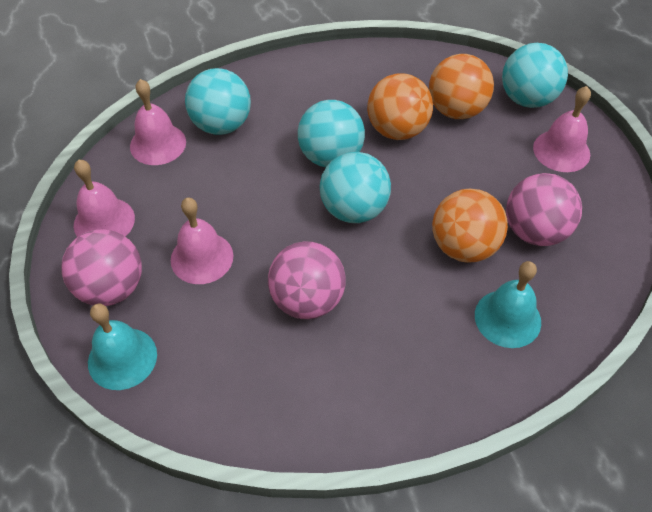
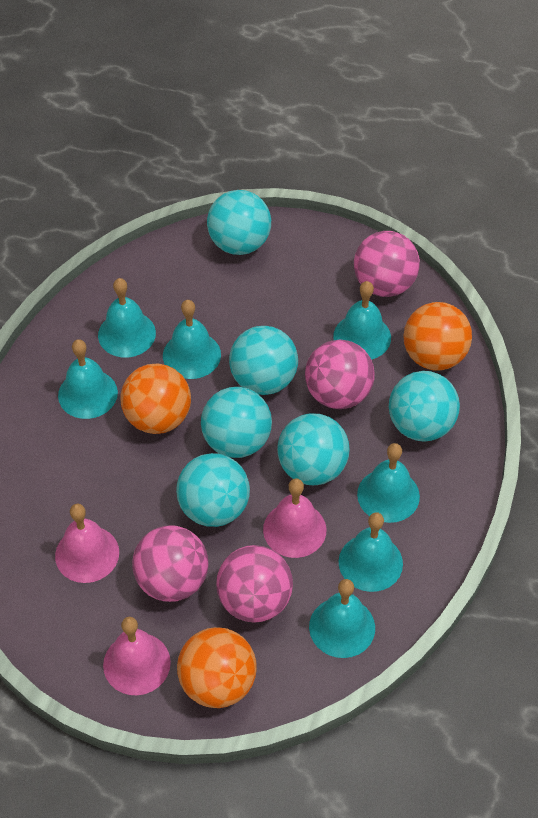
pink ball: [61,229,142,306] [268,242,346,319] [506,173,582,246] = 3 -> [132,525,209,602] [216,545,293,623] [305,340,375,409] [354,231,420,297] = 4
pink bell: [74,160,135,237] [130,79,186,165] [171,198,233,284] [533,86,591,172] = 4 -> [55,504,119,583] [103,617,171,695] [263,478,326,558] = 3
turquoise ball: [185,68,251,135] [298,100,365,167] [320,152,391,223] [502,43,568,108] = 4 -> [176,453,250,527] [201,387,272,458] [207,190,271,255] [229,326,298,395] [277,413,350,485] [389,371,460,442] = 6
turquoise bell: [88,303,157,390] [475,261,541,348] = 2 -> [58,339,118,419] [98,278,156,357] [163,300,221,379] [309,579,375,658] [333,281,391,360] [339,512,403,592] [357,443,420,523] = 7

